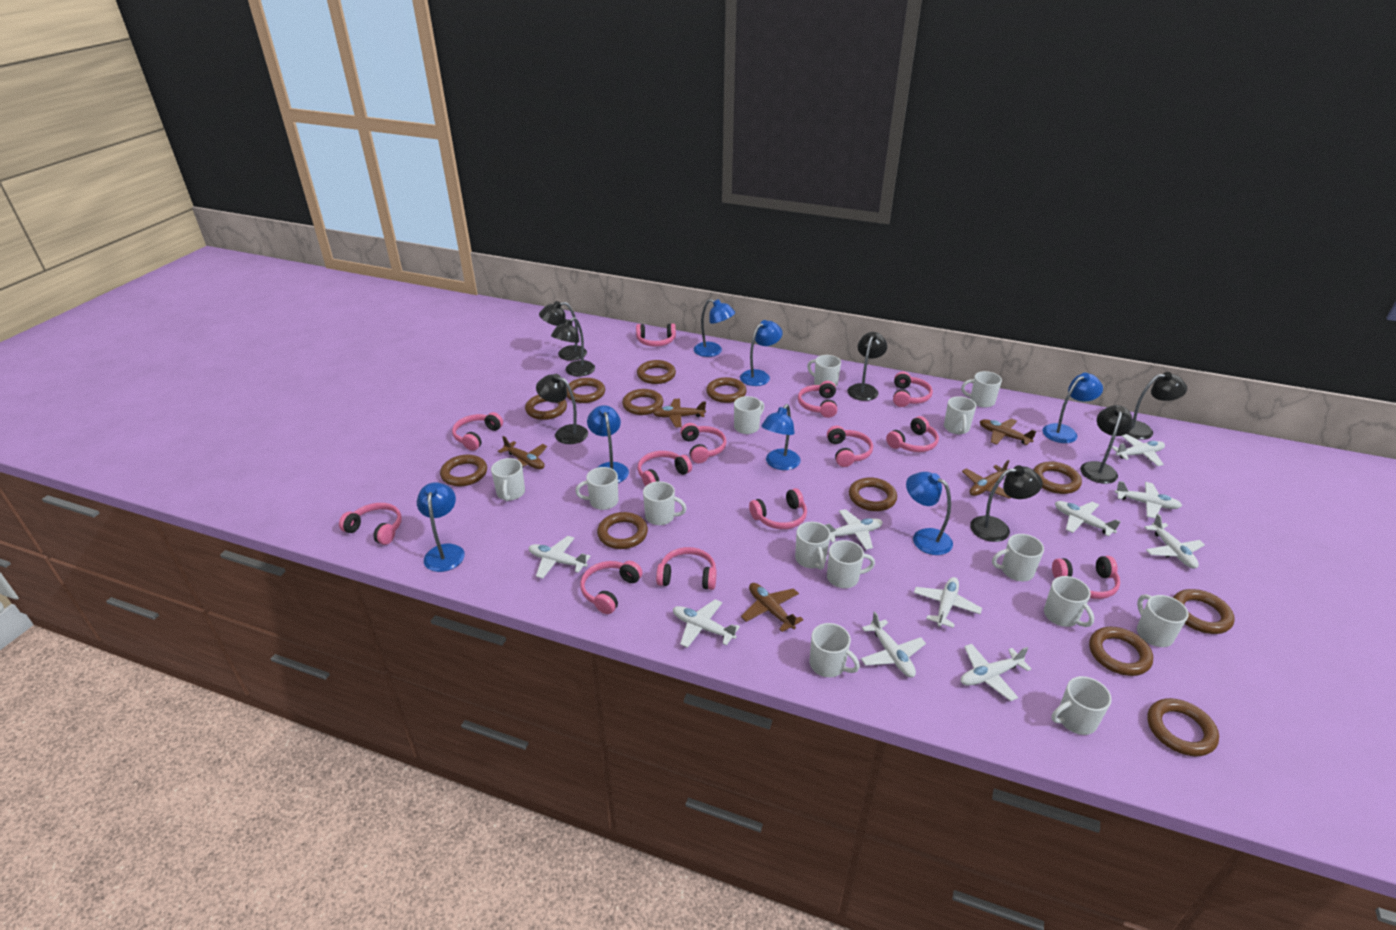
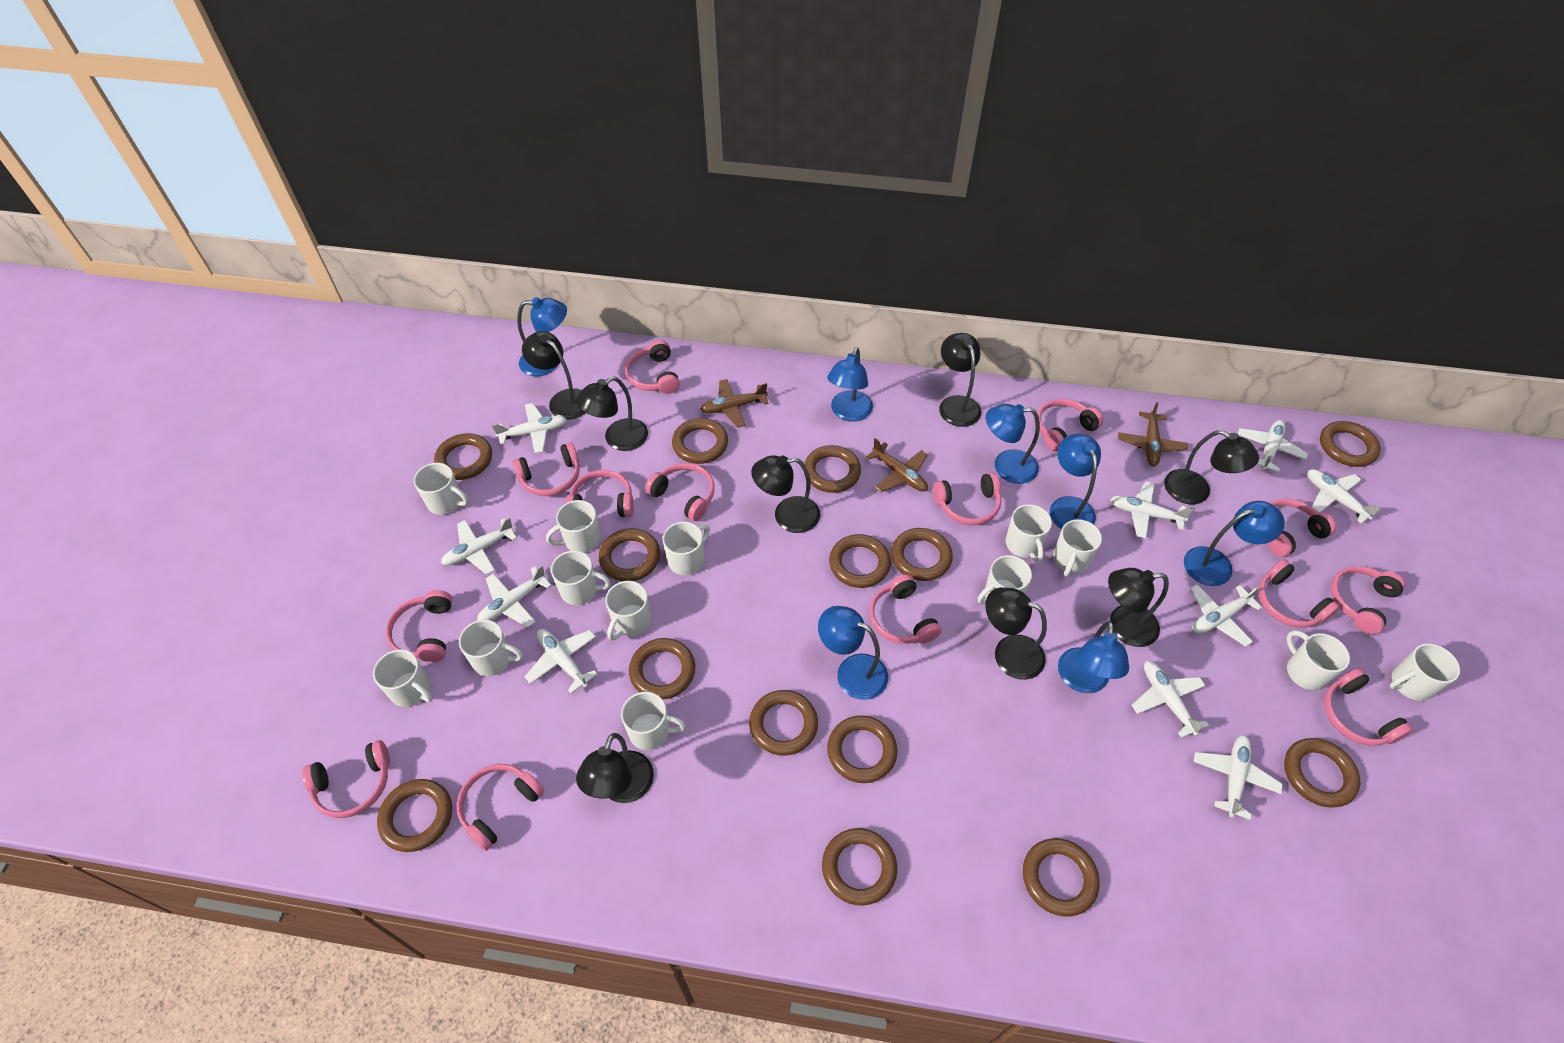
black lamp: [536,374,588,444] [539,301,587,361] [551,317,595,377] [847,332,887,401] [970,465,1043,542] [1080,405,1133,484] [1127,372,1187,440] = 7 -> [522,331,585,420] [576,377,648,451] [576,733,654,803] [751,455,820,533] [939,333,981,427] [985,587,1047,680] [1108,568,1169,647] [1164,430,1259,504] = 8
brown plane: [498,436,547,469] [653,399,706,427] [741,583,803,632] [962,460,1011,499] [980,418,1036,445] = 5 -> [700,379,769,428] [866,438,928,492] [1118,402,1188,466] = 3
brown ring: [440,455,487,486] [525,395,567,420] [566,378,605,403] [597,512,648,549] [622,389,663,415] [637,360,676,384] [706,377,747,403] [849,477,897,511] [1033,462,1082,494] [1089,627,1153,676] [1147,698,1219,756] [1173,589,1235,634] = 12 -> [377,779,452,852] [434,433,492,480] [599,528,660,581] [629,638,696,700] [672,418,728,464] [749,690,818,756] [804,445,861,493] [822,828,897,905] [827,715,897,783] [829,534,891,588] [891,528,953,581] [1023,838,1100,916] [1284,738,1360,808] [1320,421,1381,467] = 14
pink headphones: [339,503,402,545] [452,412,503,451] [580,561,642,614] [636,323,676,347] [638,451,692,486] [656,547,717,590] [680,423,727,463] [749,488,807,529] [798,381,837,418] [827,426,873,467] [886,416,939,452] [893,372,933,407] [1052,556,1120,599] = 13 -> [302,740,390,818] [386,590,452,662] [457,764,544,851] [512,442,580,496] [566,470,634,517] [625,340,680,394] [645,463,715,521] [869,574,942,644] [933,473,1001,525] [1037,399,1103,452] [1258,559,1340,628] [1268,499,1336,557] [1324,668,1413,746] [1331,566,1406,634] = 14
white mug: [491,458,525,501] [575,467,618,510] [643,481,687,525] [734,396,764,434] [795,522,831,570] [807,355,841,387] [810,623,860,677] [827,540,875,588] [944,396,976,434] [961,371,1002,408] [992,534,1044,581] [1044,576,1094,627] [1051,676,1112,735] [1137,594,1189,647] = 14 -> [373,650,433,707] [414,463,469,515] [459,620,523,676] [546,500,601,553] [551,551,611,605] [605,581,651,641] [621,692,686,750] [663,522,710,575] [978,555,1032,604] [1005,504,1052,563] [1053,519,1102,577] [1287,630,1350,690] [1390,644,1460,701] = 13

